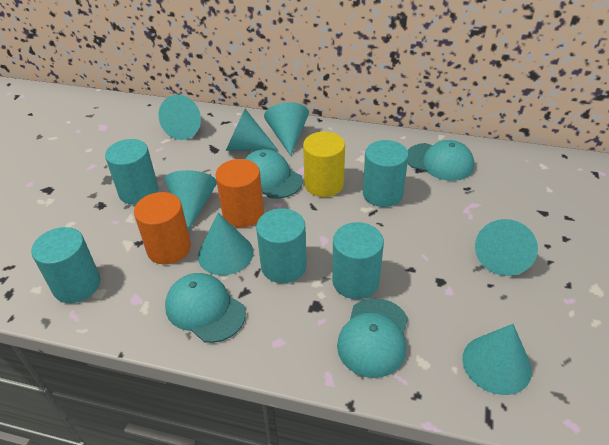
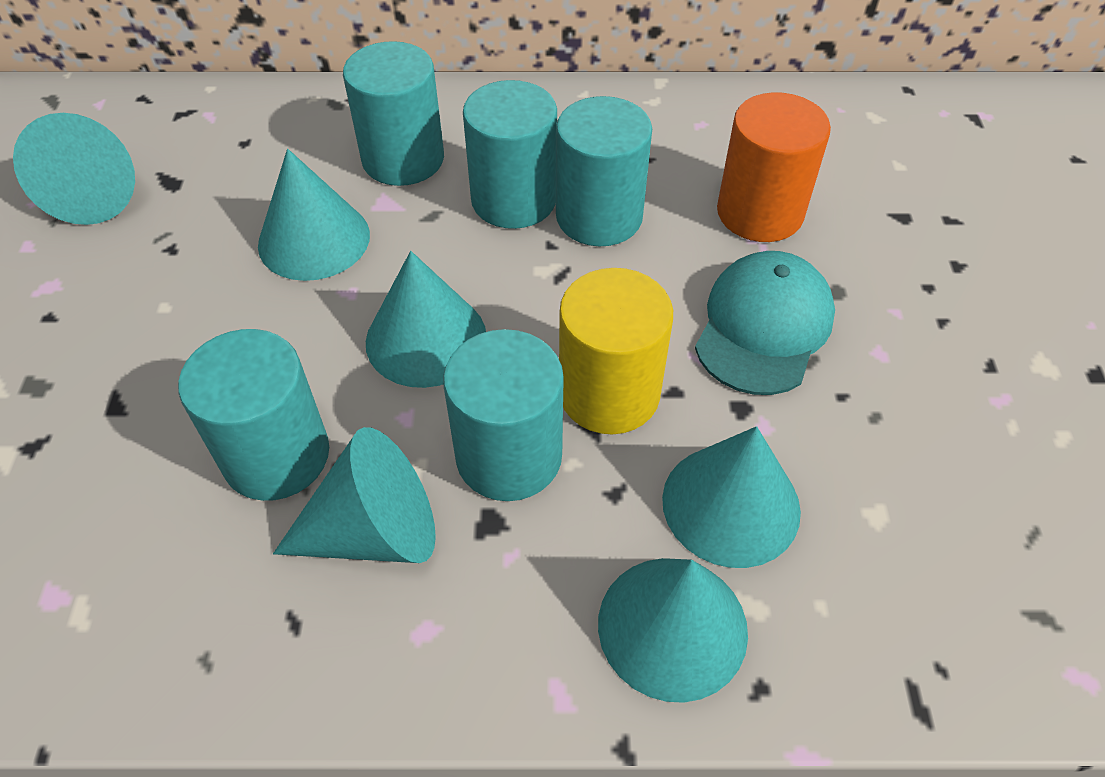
orange cylinder: [134,192,191,264] [215,159,264,227] = 2 -> [717,92,831,242] = 1
turquoise cap: [165,273,246,343] [245,149,303,199] [337,298,408,378] [407,140,474,181] = 4 -> [695,251,835,395] = 1
turquoise cone: [159,95,201,140] [164,170,217,231] [198,213,253,275] [226,109,278,151] [264,102,309,156] [462,324,532,395] [475,219,538,276] = 7 -> [13,113,135,225] [258,149,370,281] [273,427,436,563] [366,251,486,388] [598,558,748,703] [662,426,801,568] = 6

